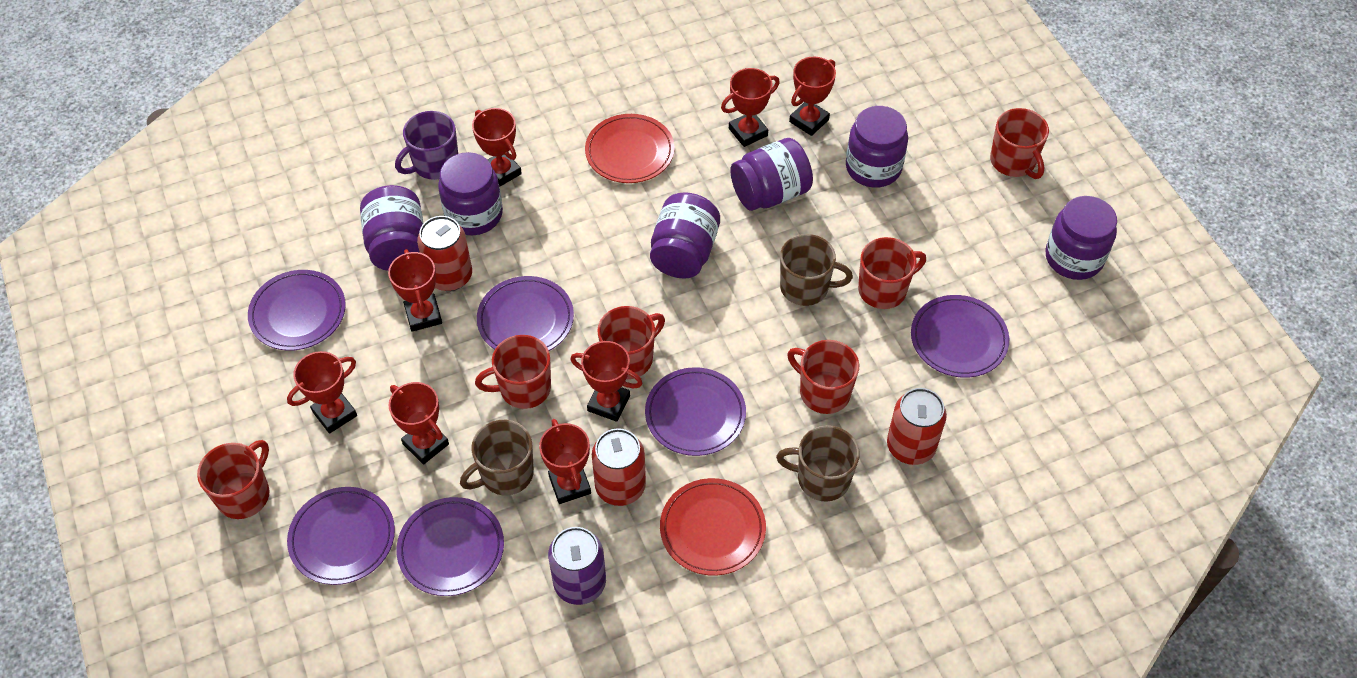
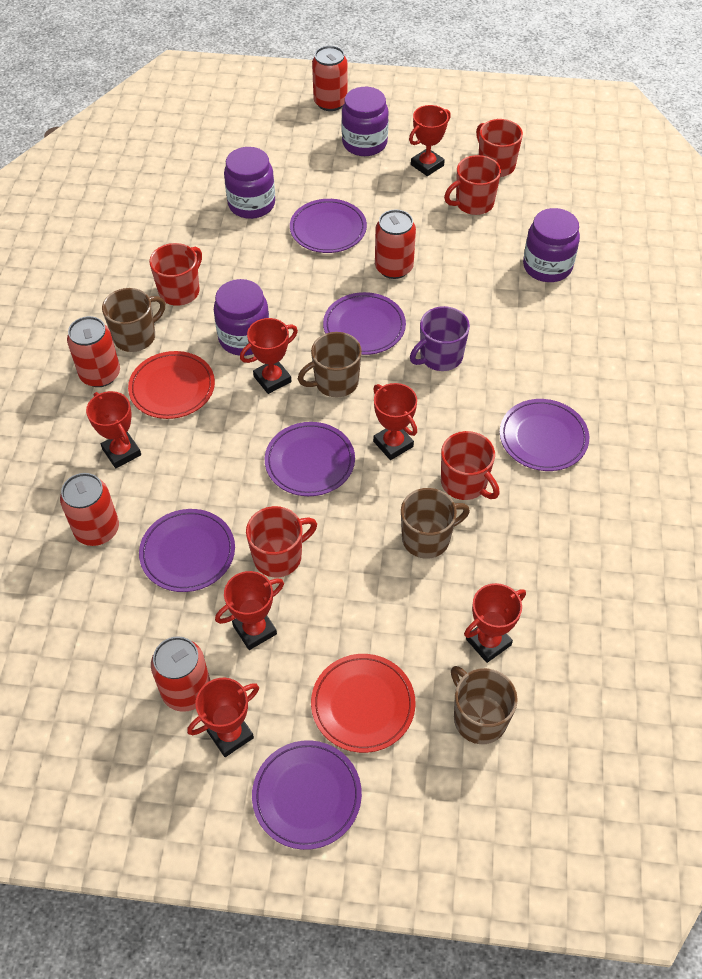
brown mug: [460,420,534,495] [776,425,860,502] [780,234,853,306] = 3 -> [102,288,165,352] [298,332,362,397] [401,488,470,559] [451,666,518,744] = 4
purple can: [548,527,606,605] = 1 -> none = 0
purple jar: [360,185,423,271] [438,152,503,235] [650,192,720,279] [730,138,813,211] [846,106,908,188] [1045,196,1117,280] = 6 -> [214,279,269,356] [224,147,275,219] [341,87,389,156] [523,208,580,282] = 4
red can: [417,216,472,291] [592,428,646,506] [887,388,947,465] = 3 -> [60,473,119,546] [67,316,120,387] [151,636,210,712] [312,46,348,111] [375,209,416,279] = 5
red mug: [197,440,270,519] [475,335,551,409] [597,306,665,379] [787,340,859,414] [858,237,926,309] [990,108,1049,179] = 6 -> [149,243,202,306] [246,506,317,577] [441,431,500,500] [444,155,501,215] [476,119,523,177] = 5
red trophy: [287,351,357,434] [388,249,442,332] [388,382,449,465] [472,108,522,186] [539,419,591,504] [570,341,643,422] [721,68,780,147] [789,57,836,136] = 8 -> [86,391,141,468] [187,678,259,757] [215,571,284,650] [240,318,298,394] [373,383,417,460] [409,105,451,176] [464,583,526,663] = 7

